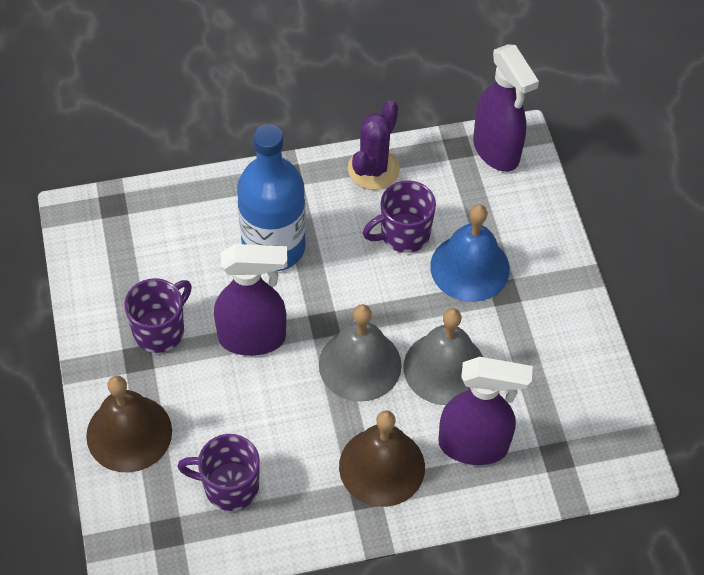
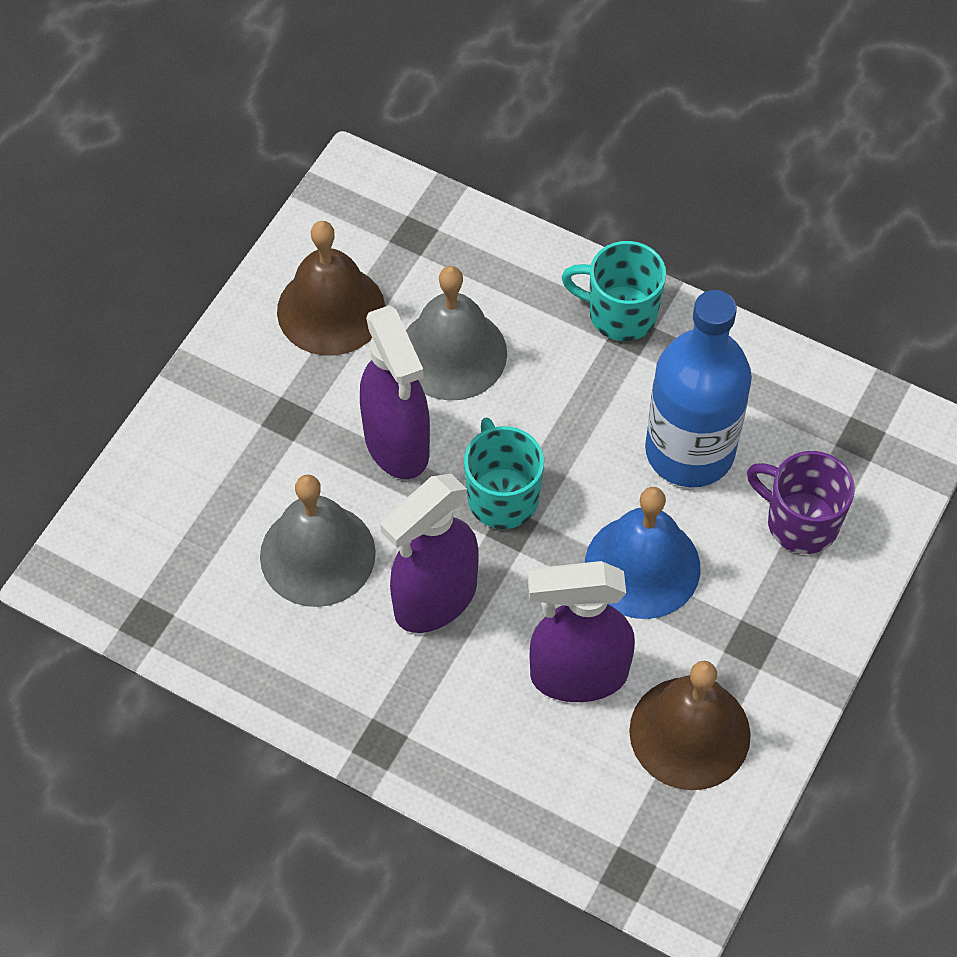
purple cactus: [348,100,400,190] = 1 -> none = 0
purple mug: [124,278,192,353] [177,434,260,511] [363,180,436,253] = 3 -> [747,451,855,554] = 1
turquoise mug: none = 0 -> [464,417,544,529] [561,241,666,341] = 2

